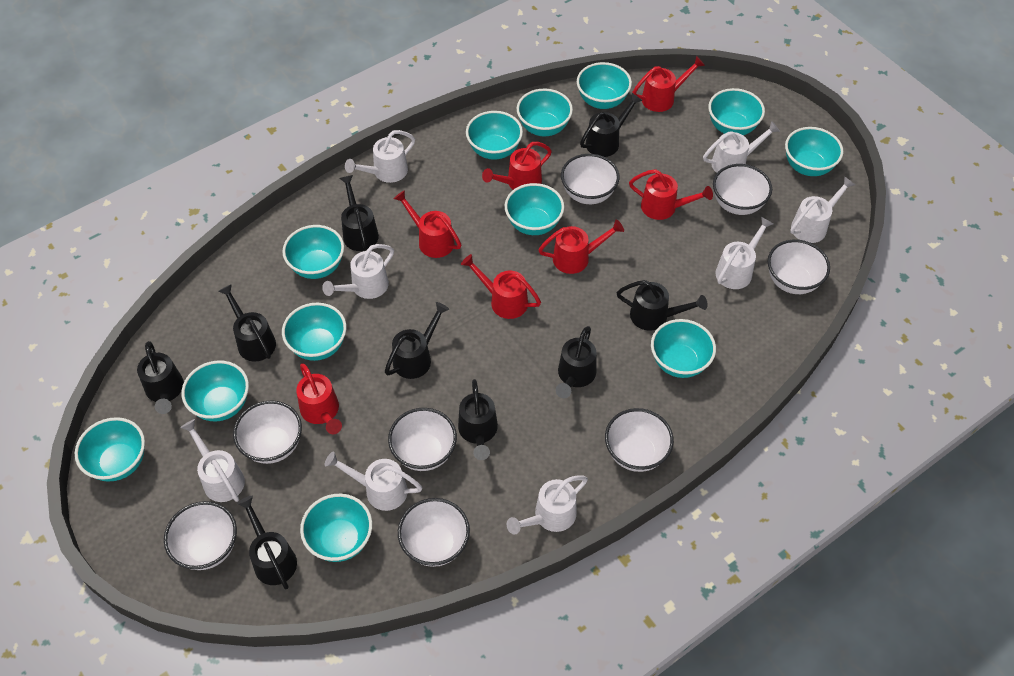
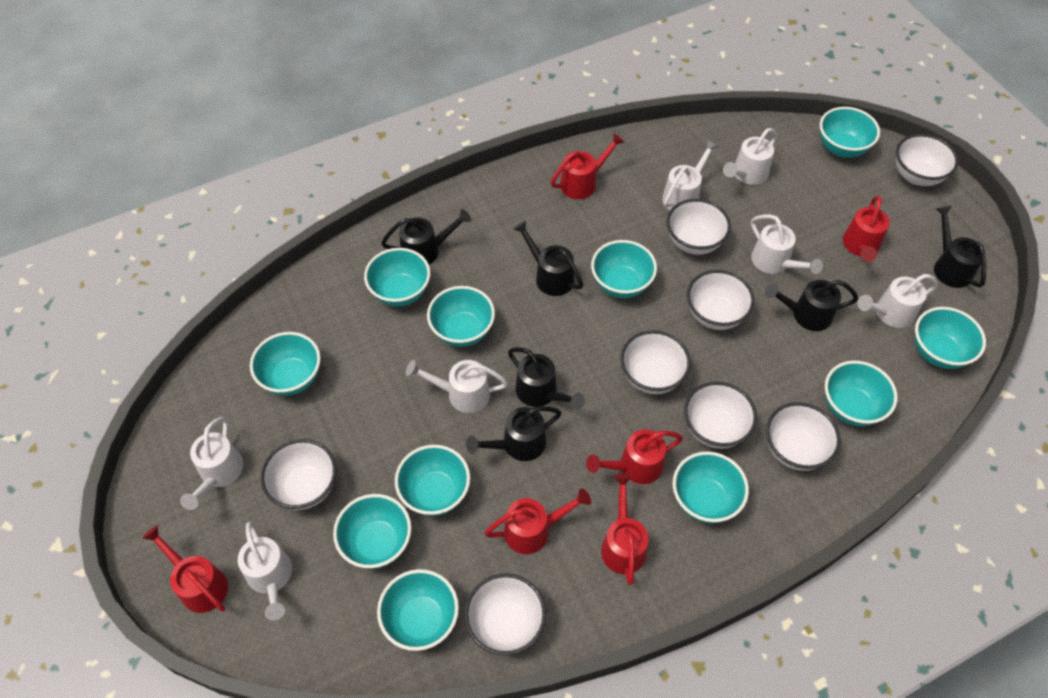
black watering can: [137,341,184,414] [219,284,276,362] [237,496,297,590] [340,175,379,251] [385,302,449,379] [458,379,498,460] [556,326,596,398] [580,93,643,157] [617,280,707,331] = 9 -> [381,209,471,265] [466,406,561,461] [508,347,585,410] [513,221,583,296] [765,280,858,331] [934,206,986,288] = 6
red watering can: [296,363,342,434] [394,190,461,258] [461,254,541,319] [482,142,552,190] [538,220,624,274] [629,169,713,220] [633,56,705,112] = 7 -> [142,525,228,613] [485,488,591,554] [551,133,625,199] [586,429,683,484] [601,473,648,585] [843,196,890,262] = 6
turquoise bowl: [75,417,145,482] [181,360,249,421] [282,225,344,279] [282,303,346,361] [300,494,372,562] [466,111,523,160] [505,183,564,235] [517,89,573,136] [577,62,632,109] [651,319,716,378] [708,88,765,135] [785,127,843,176] = 12 -> [250,332,321,396] [333,494,411,569] [364,248,430,307] [377,569,459,651] [395,445,470,516] [427,286,495,347] [591,240,657,298] [673,451,749,523] [820,107,880,158] [825,361,898,426] [914,307,986,369] = 11
white watering can: [180,419,245,502] [322,244,394,299] [325,452,422,511] [345,130,415,183] [507,475,588,535] [703,121,780,173] [716,217,773,289] [790,176,855,243] = 8 -> [180,417,243,510] [238,522,292,621] [406,360,508,413] [662,140,719,210] [723,128,777,185] [751,214,823,274] [857,274,938,328] = 7

